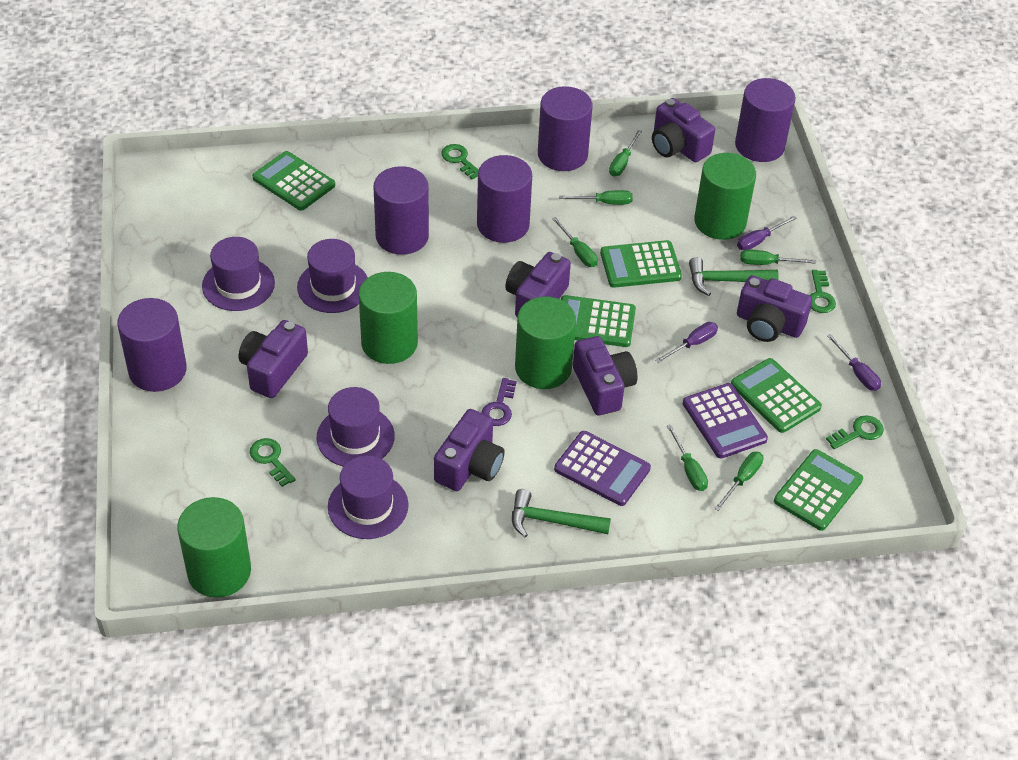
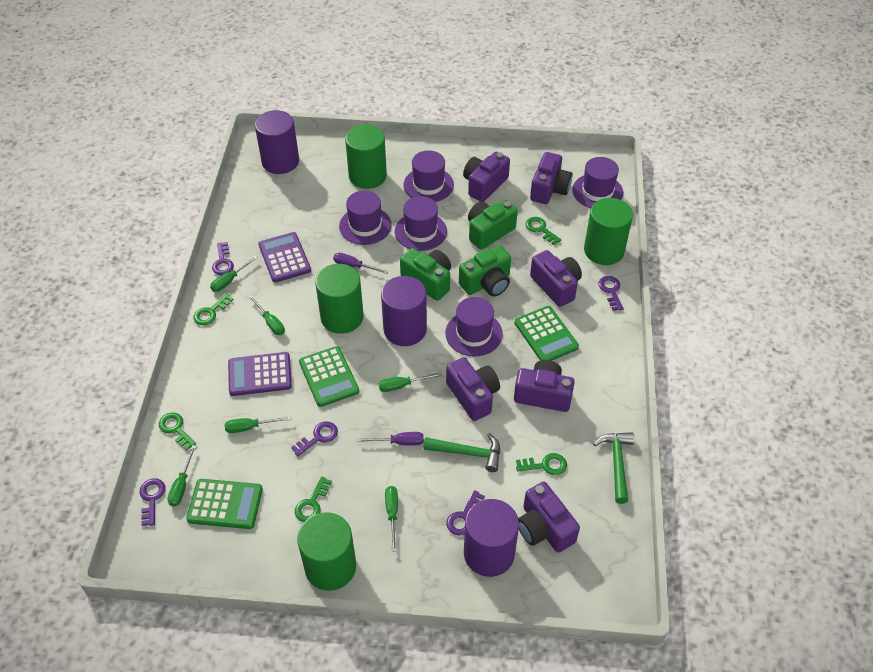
green calculator: [252,151,335,211] [561,295,636,347] [600,240,682,288] [731,358,822,433] [774,449,863,531] = 5 -> [186,479,263,529] [299,346,359,407] [514,306,579,361] = 3
green camera: none = 0 -> [400,248,451,301] [459,245,511,296] [468,200,518,250] = 3
green key: [250,438,296,487] [441,144,479,180] [810,270,836,313] [826,415,884,449] = 4 -> [159,413,196,450] [193,293,234,325] [295,476,332,522] [516,453,567,475] [525,217,561,245] = 5
purple cylinder: [117,298,187,392] [373,166,429,255] [477,155,532,243] [538,86,593,171] [735,78,796,162] = 5 -> [255,110,299,174] [381,276,427,346] [464,499,519,577] = 3
purple hat: [202,237,275,311] [297,239,368,313] [317,387,395,467] [328,455,409,539] = 4 -> [339,191,392,245] [395,196,447,251] [403,150,454,202] [445,297,503,357] [572,157,623,208] = 5
purple key: [481,378,517,426] = 1 -> [140,478,165,526] [212,242,234,275] [291,421,338,456] [446,490,485,535] [598,276,624,311] = 5
purple screwdriver: [655,322,718,363] [737,216,797,250] [827,334,881,391] = 3 -> [333,253,388,274] [357,432,424,445] = 2

